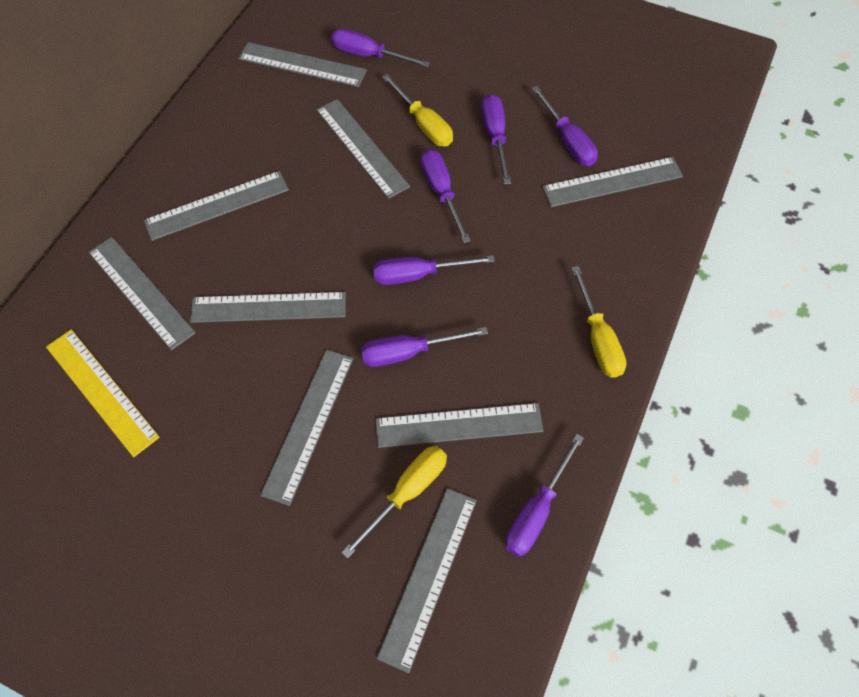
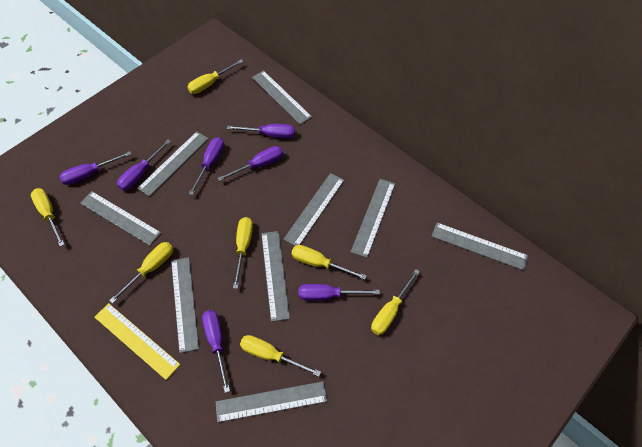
yellow screwdriver: [341,446,447,559] [382,74,453,146] [571,266,627,378] = 3 -> [31,188,65,247] [109,242,173,304] [187,60,243,94] [233,217,253,289] [240,335,321,377] [291,245,367,280] [371,269,420,335] = 7

